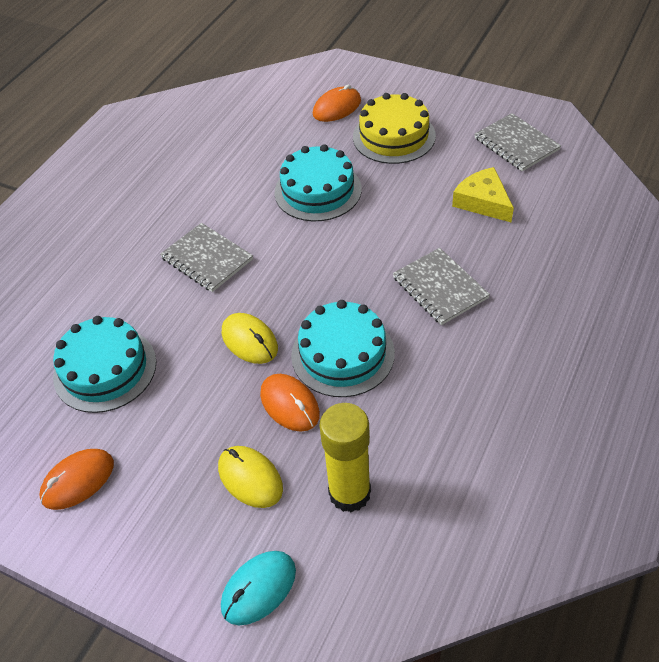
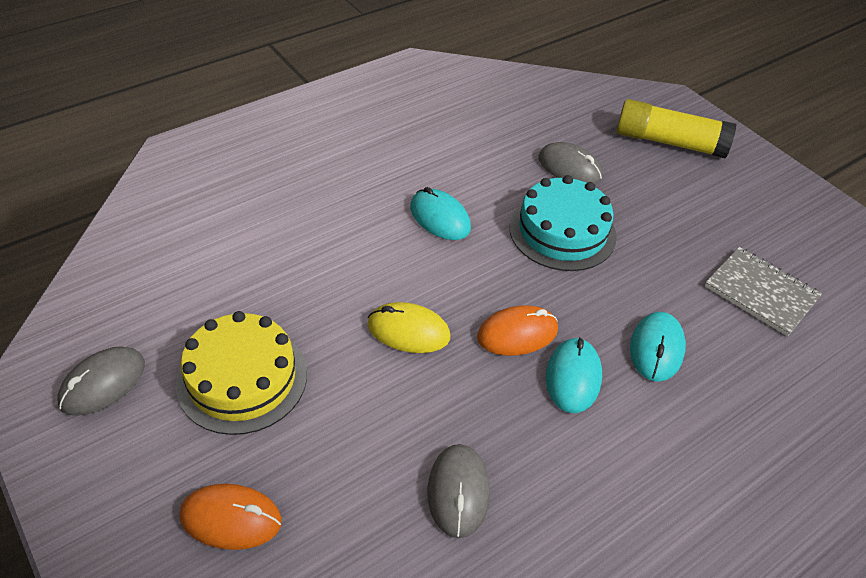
grey mouse: none = 0 -> [57,346,145,416] [427,444,490,538] [538,142,602,184] = 3
grey notebook: [160,223,253,292] [393,248,490,325] [474,113,561,171] = 3 -> [705,247,822,336] = 1
orange mouse: [39,449,114,510] [260,374,320,432] [313,85,361,122] = 3 -> [179,484,282,550] [477,305,558,356] = 2
turquoise cake: [53,316,156,413] [274,144,362,222] [291,300,395,397] = 3 -> [509,175,617,271] = 1
turquoise mouse: [221,551,296,625] = 1 -> [410,187,471,240] [546,337,602,413] [630,312,686,382] = 3
yellow cheese: [452,167,514,222] = 1 -> none = 0
yellow mouse: [218,446,283,508] [222,313,278,364] = 2 -> [368,302,451,353] = 1

